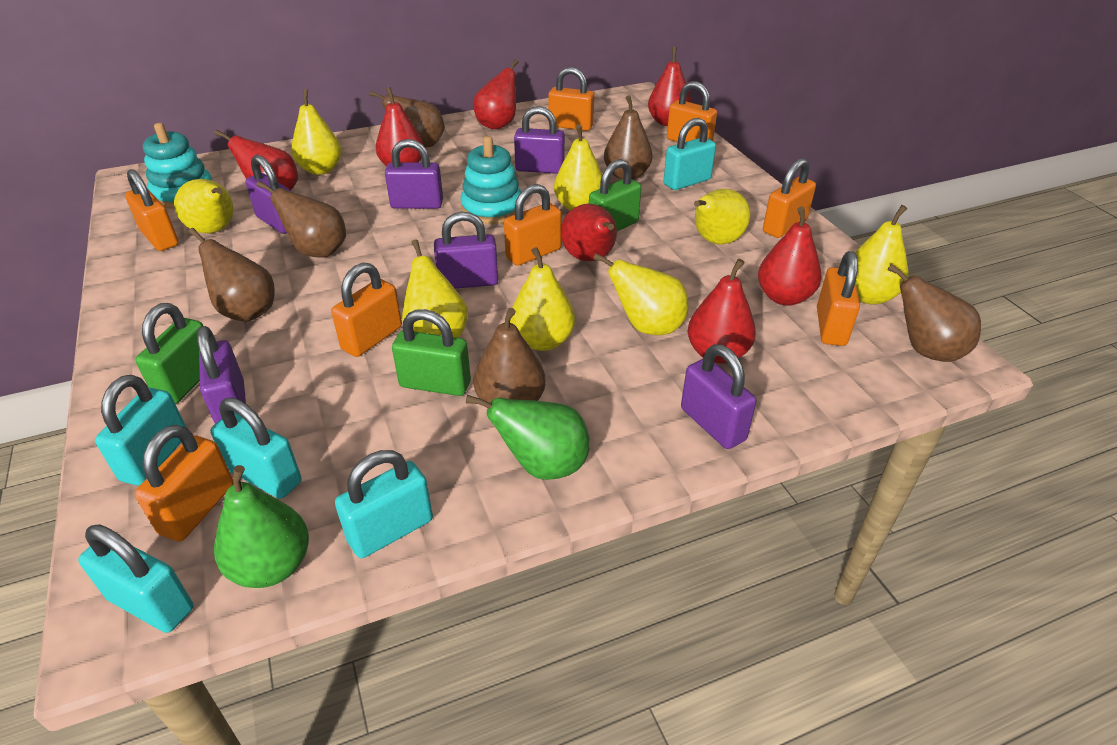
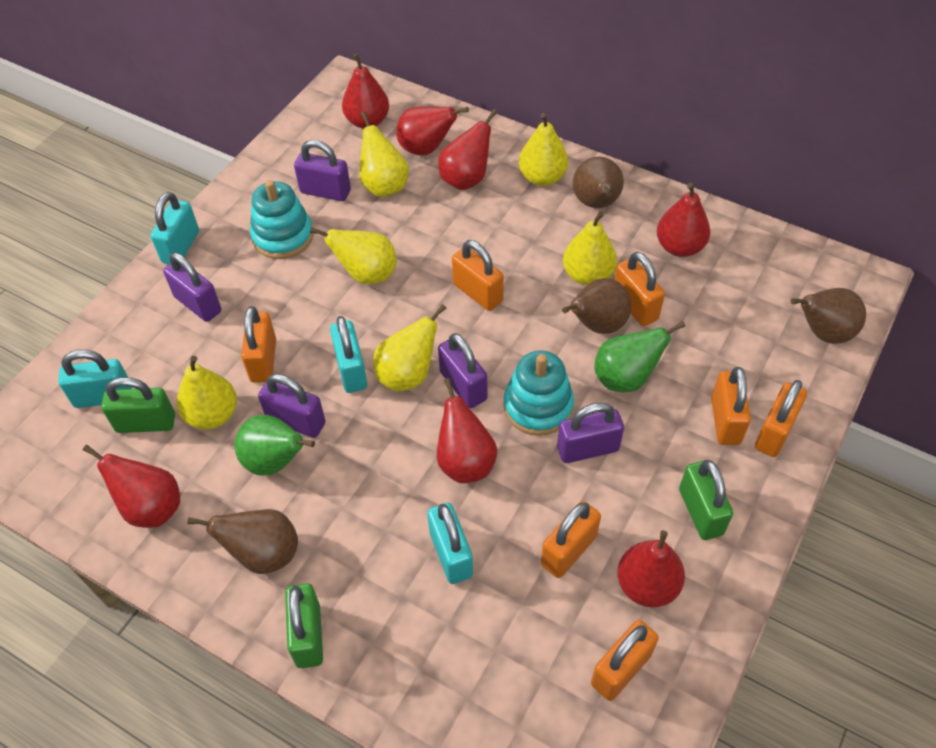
brown pear: [189,228,275,322] [257,181,346,258] [369,91,445,148] [474,308,546,403] [604,95,652,180] [887,264,981,362] = 6 -> [187,509,298,574] [562,278,632,334] [573,157,624,208] [791,288,866,344] = 4
orange padlock: [125,169,179,251] [134,425,234,541] [331,263,402,357] [504,184,561,266] [548,67,594,131] [667,81,717,142] [763,158,816,238] [817,251,860,346] = 8 -> [241,306,276,383] [452,240,504,311] [541,501,601,578] [591,620,659,701] [614,252,665,326] [711,367,751,445] [755,380,807,457] = 7
purple padlock: [197,326,246,424] [245,155,291,234] [385,139,443,209] [434,212,498,289] [514,106,565,174] [681,344,757,449] = 6 -> [163,253,221,322] [258,374,326,438] [294,140,351,201] [438,333,487,408] [557,402,624,463] = 5
turquoise padlock: [78,524,193,633] [95,375,187,486] [210,398,302,499] [335,450,433,558] [663,118,716,190] = 5 -> [58,350,132,408] [150,192,199,264] [330,316,367,393] [427,503,473,584] = 4
yellow pear: [174,179,234,233] [291,89,342,175] [402,239,468,338] [510,247,575,351] [554,124,602,210] [593,253,689,335] [694,189,750,244] [855,205,909,305] = 8 -> [176,356,237,430] [310,228,397,284] [360,111,409,197] [373,304,446,391] [519,113,568,186] [563,211,617,285] = 6

